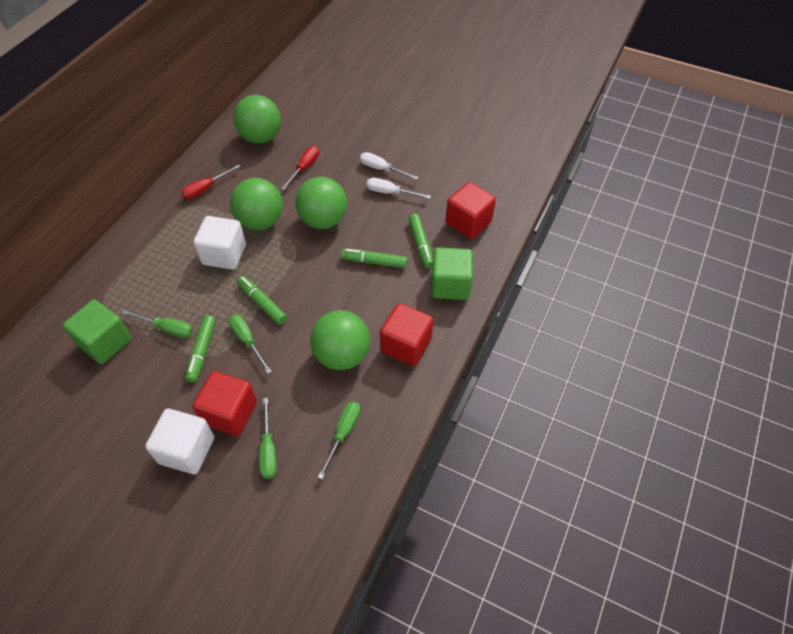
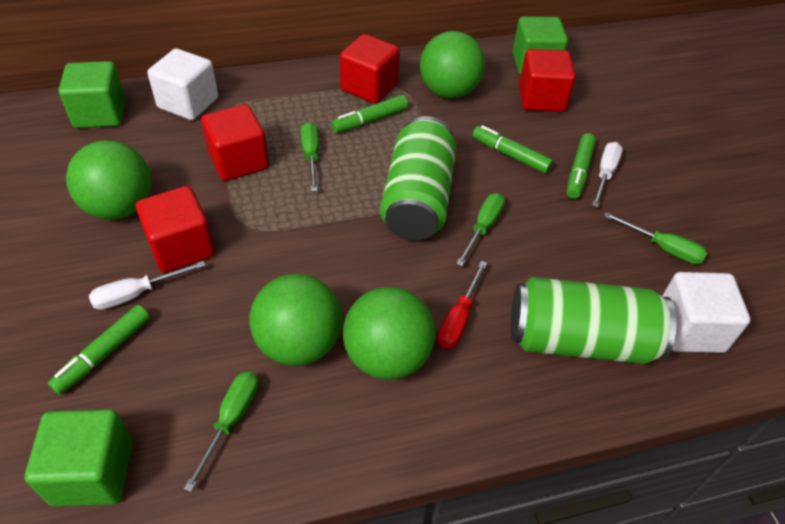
green can: none = 0 -> [380,116,457,240] [511,277,677,364] = 2
green cube: [62,300,131,364] [431,247,473,300] = 2 -> [25,409,133,507] [59,61,125,128] [513,17,568,75] = 3
red cube: [193,371,257,436] [380,303,433,366] [446,182,496,239] = 3 -> [136,186,215,273] [201,104,269,181] [340,34,400,104] [519,49,576,112] = 4
red screwdriver: [181,164,241,199] [281,146,319,190] = 2 -> [437,261,487,349] = 1

